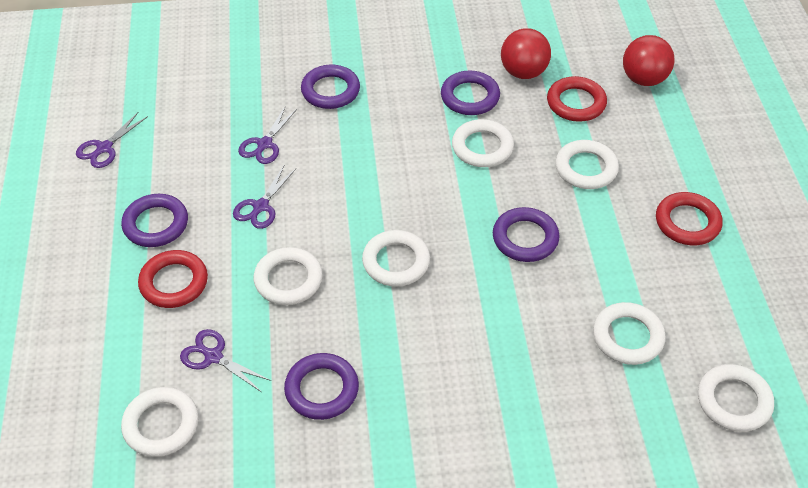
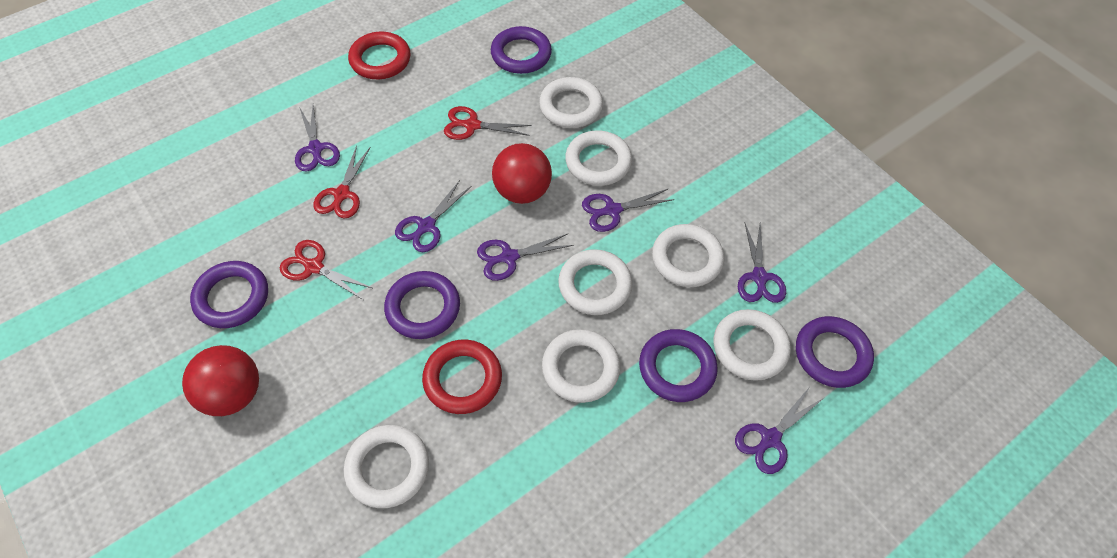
purple scissors: [76,112,148,168] [180,329,271,392] [233,166,296,229] [238,106,297,164] = 4 -> [295,105,340,172] [395,180,472,252] [477,233,574,281] [582,189,674,232] [735,388,822,474] [738,223,786,303] = 6
red ring: [138,250,208,308] [547,76,607,122] [656,192,723,245] = 3 -> [348,31,411,79] [422,340,502,414] = 2
red scissors: none = 0 -> [280,240,372,300] [313,145,370,219] [444,106,532,140] = 3

